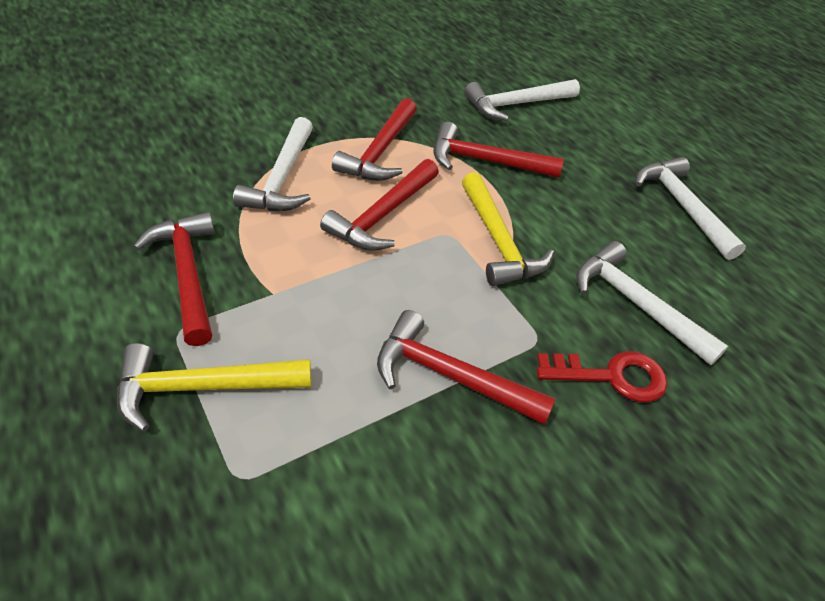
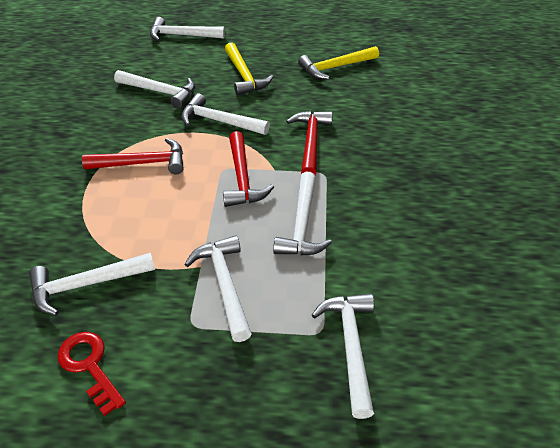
red hammer: [133,212,215,346] [320,159,439,251] [332,98,417,181] [377,310,555,425] [434,122,564,178] = 5 -> [82,138,184,174] [223,131,274,207] [286,111,333,176] = 3
white hammer: [233,117,313,211] [464,79,580,121] [576,241,728,365] [636,157,746,260] = 4 -> [29,253,155,316] [114,70,195,108] [150,17,225,41] [181,93,270,135] [184,235,252,342] [273,172,332,256] [312,293,374,419] = 7

